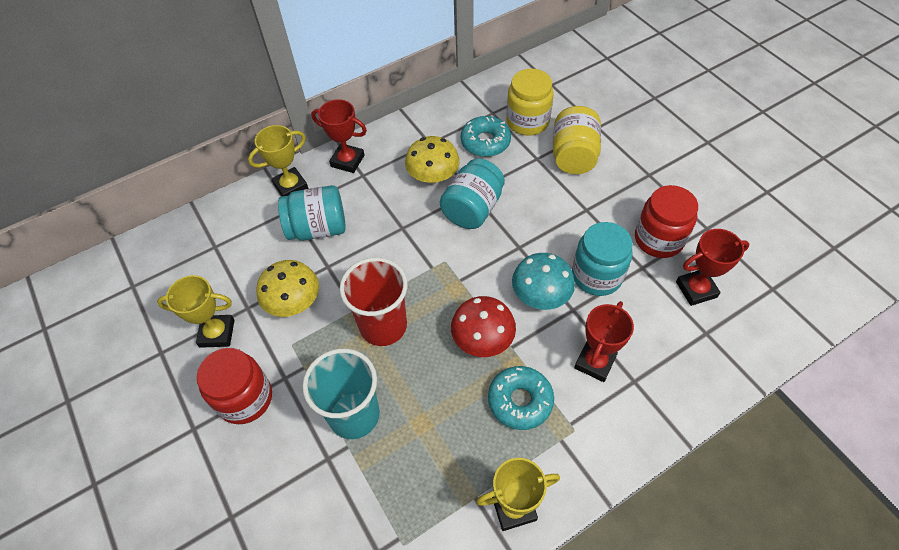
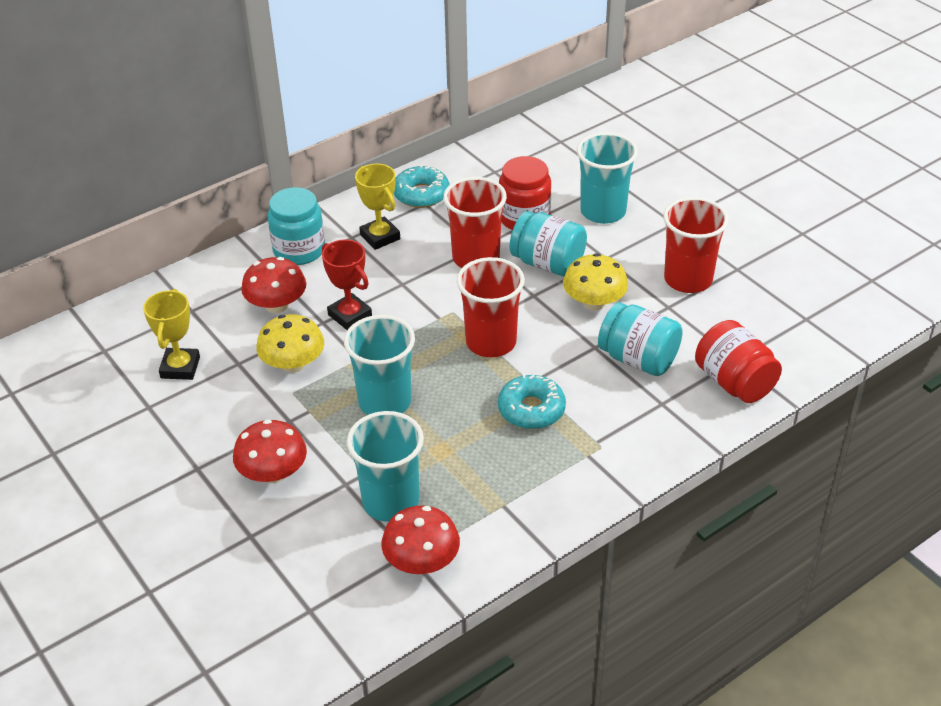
red cup: [340,257,408,346] = 1 -> [443,177,507,268] [457,257,525,357] [663,197,729,293] = 3
red mushroom: [451,296,516,357] = 1 -> [233,419,307,483] [241,257,306,313] [381,506,460,574] = 3
red trophy: [311,99,367,173] [574,301,634,382] [676,229,749,306] = 3 -> [322,239,372,330] = 1
turquoise cup: [302,348,380,439] = 1 -> [344,315,415,415] [347,411,424,522] [577,132,638,224] = 3
turquoise mushroom: [512,253,575,310] = 1 -> none = 0
yellow jar: [506,69,554,136] [553,106,601,174] = 2 -> none = 0
yellow trophy: [157,275,235,348] [248,125,308,196] [476,458,560,531] = 3 -> [143,289,200,380] [355,164,400,250] = 2

